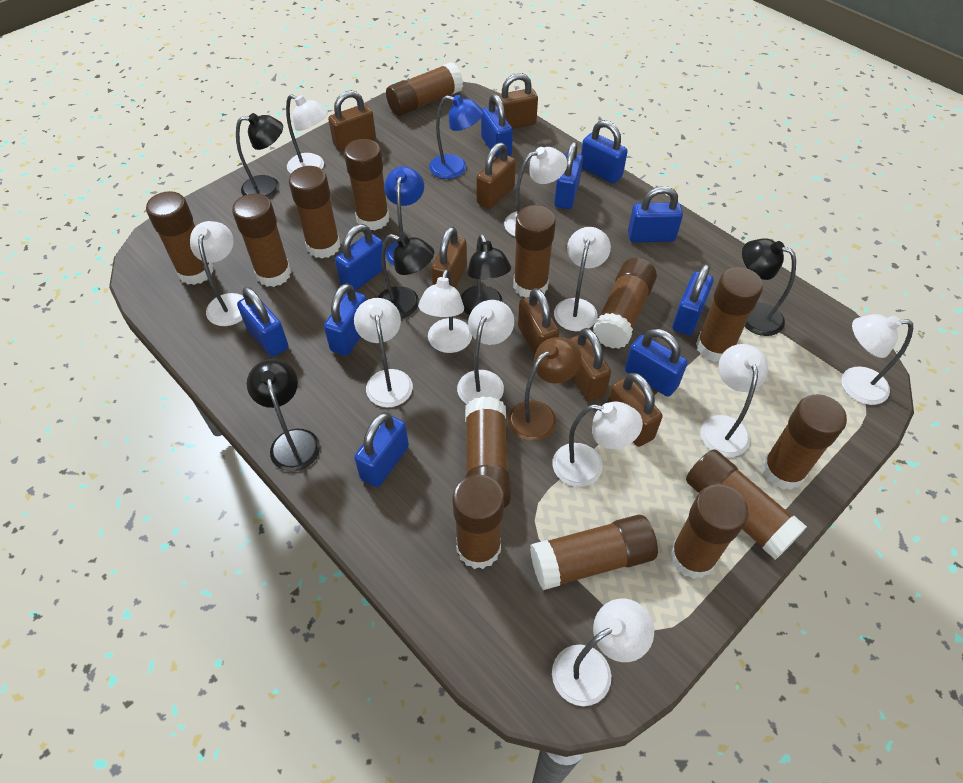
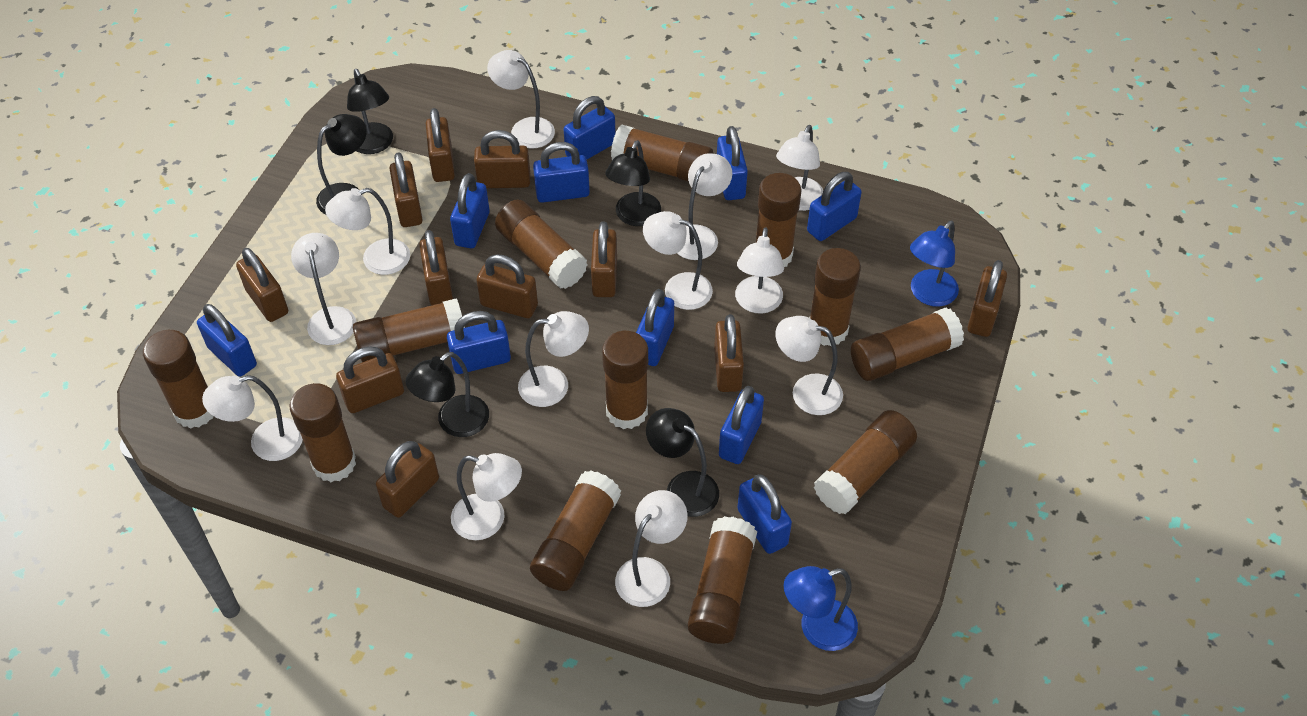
brown glue stick: [146,191,214,285] [232,193,291,287] [289,166,341,258] [344,139,389,230] [386,62,463,116] [452,475,505,569] [465,397,511,508] [513,205,556,298] [530,515,658,590] [593,258,657,349] [670,484,749,579] [686,449,807,560] [696,267,763,362] [762,394,847,490] = 14 -> [143,330,213,429] [289,383,356,482] [353,298,465,362] [495,200,588,289] [530,470,621,591] [602,331,648,429] [611,124,713,182] [688,516,757,644] [756,173,802,267] [809,248,861,346] [814,410,917,514] [851,307,964,381] = 12
brown lamp: [508,337,581,441] = 1 -> none = 0
brown padlock: [328,90,376,152] [431,226,467,288] [476,143,516,209] [495,73,538,129] [518,288,559,355] [569,328,611,402] [607,372,662,447] = 7 -> [236,248,288,322] [336,347,404,413] [376,441,439,518] [389,153,423,227] [419,230,453,305] [426,108,455,182] [474,130,530,188] [476,254,538,318] [591,221,617,297] [714,314,744,392] [968,260,1007,337] = 11
white lamp: [190,221,244,326] [286,94,328,174] [354,298,413,407] [418,269,472,353] [457,300,514,404] [504,147,567,236] [552,402,643,487] [552,598,654,706] [554,227,611,331] [701,344,768,457] [841,314,913,405] = 11 -> [202,375,303,461] [291,233,356,345] [325,188,410,275] [451,453,522,540] [487,50,555,149] [518,311,589,407] [615,490,688,607] [643,211,713,310] [677,153,732,260] [735,228,784,313] [775,316,843,415] [776,125,823,211] = 12

